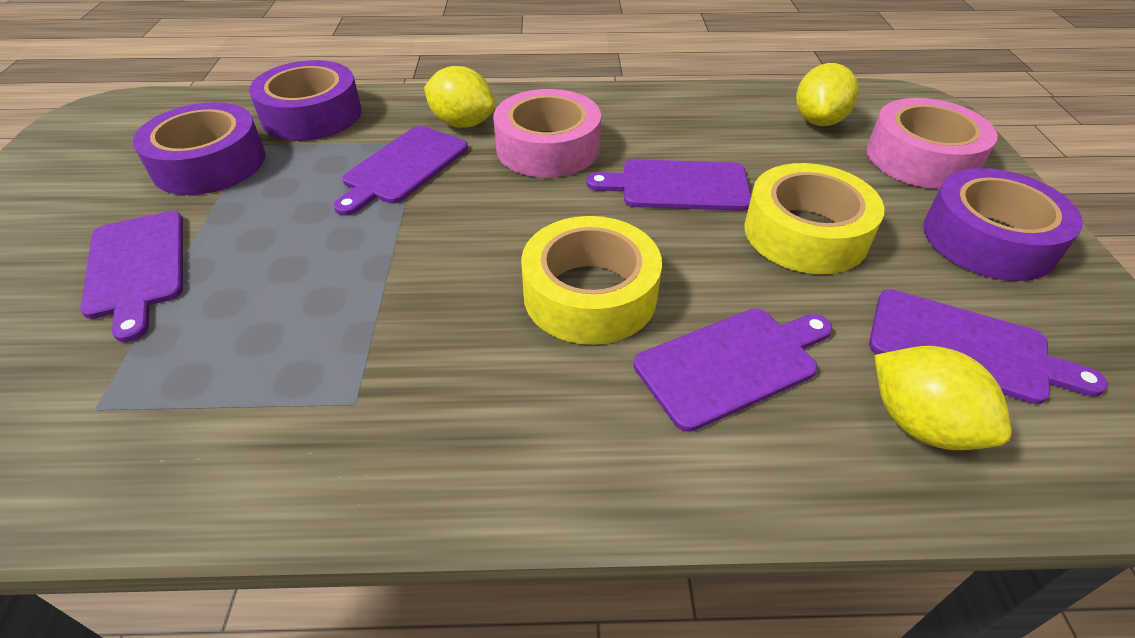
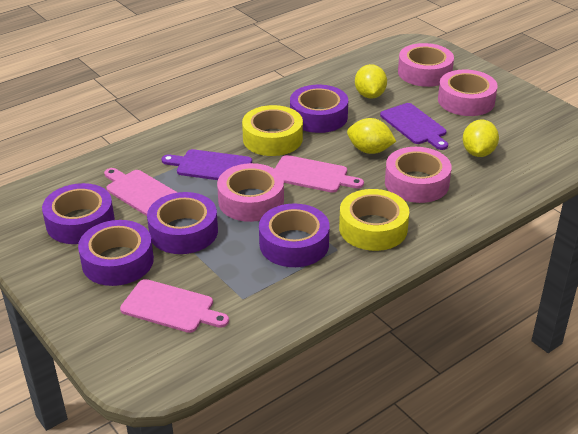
pink cutting board: none = 0 -> [104,168,178,216] [120,279,229,333] [275,155,364,193] = 3
pink tape: [493,89,601,178] [867,98,998,189] = 2 -> [217,163,284,222] [385,147,452,203] [398,43,454,87] [438,70,498,116] = 4
purple cutting board: [80,211,183,342] [333,126,468,216] [586,159,751,211] [634,309,833,432] [869,289,1108,404] = 5 -> [161,149,252,180] [380,103,448,150] = 2
purple tape: [133,102,266,195] [249,60,362,141] [923,168,1083,281] = 3 -> [42,183,115,244] [78,220,154,286] [147,192,218,254] [259,204,330,267] [290,85,348,133] = 5

